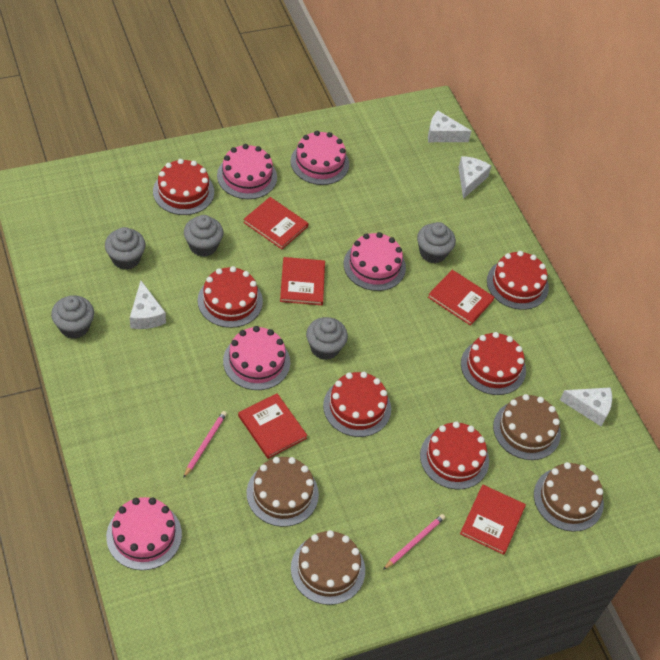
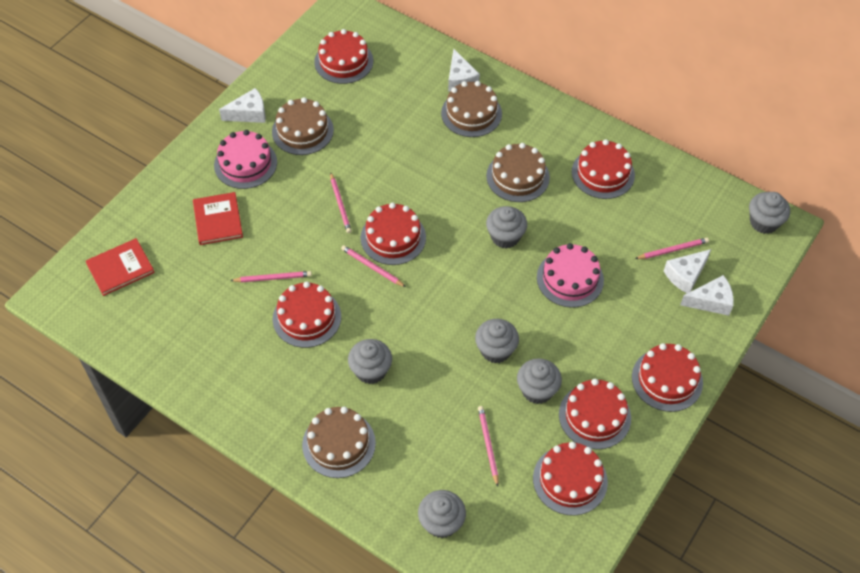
grey cupcake: [51,295,94,339] [105,227,146,270] [184,215,223,257] [306,317,348,360] [417,222,456,263] = 5 -> [348,339,392,384] [418,490,466,538] [475,319,519,364] [486,206,527,249] [517,358,562,404] [749,192,790,234] = 6
pink cake: [106,497,182,570] [217,144,277,199] [223,326,290,390] [290,131,349,185] [344,232,406,291] = 5 -> [214,130,277,189] [537,243,604,308] = 2
pink pencil: [183,411,227,478] [383,514,445,570] = 2 -> [230,271,312,282] [330,173,352,233] [341,245,406,287] [478,406,498,487] [635,238,709,259] = 5
red book: [238,393,307,459] [243,197,308,249] [280,257,325,305] [428,270,494,326] [460,484,526,555] = 5 -> [86,238,155,296] [193,192,243,245] = 2
red cake: [153,159,214,215] [198,266,263,328] [323,372,391,437] [420,421,489,489] [461,332,526,395] [487,251,549,310] = 6 -> [273,281,341,348] [314,29,373,84] [361,203,426,265] [533,442,608,515] [559,379,631,449] [572,139,635,199] [632,343,703,412] = 7

